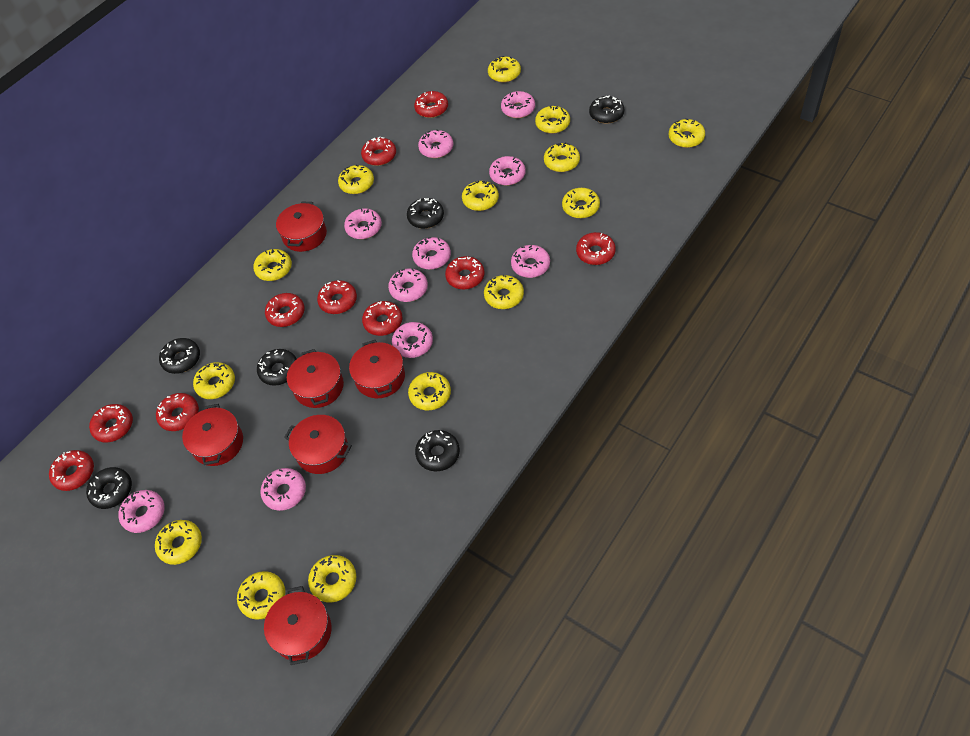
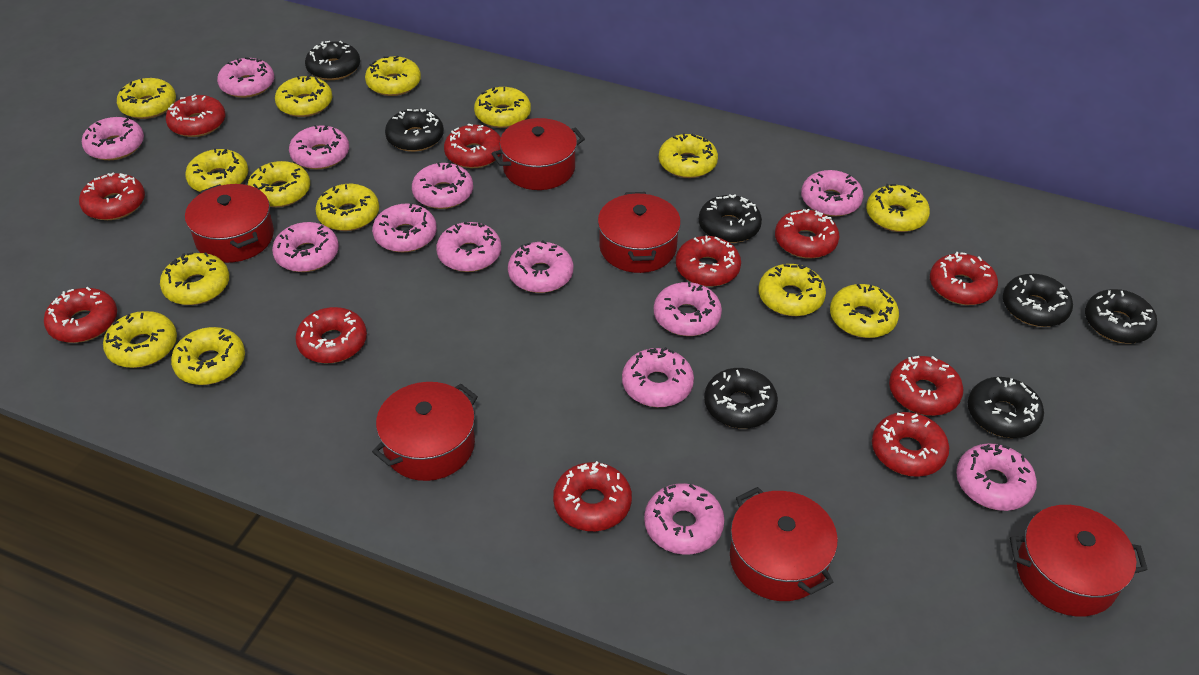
black donut: [86,467,132,509] [159,338,200,374] [257,349,297,386] [407,198,444,229] [415,430,460,471] [589,96,624,124] = 6 -> [305,41,360,80] [385,109,444,152] [699,194,762,243] [704,368,778,429] [968,377,1044,438] [1003,274,1073,327] [1085,289,1157,344] = 7
pink donut: [119,490,165,533] [260,468,306,511] [344,208,382,239] [388,268,428,302] [392,322,433,358] [412,237,451,270] [418,130,453,158] [489,156,526,185] [501,91,535,118] [511,245,550,278] = 10 -> [82,117,144,160] [217,57,274,98] [272,222,339,272] [289,125,349,169] [372,203,437,252] [412,162,473,209] [436,222,501,272] [508,240,573,293] [622,347,694,407] [644,483,725,555] [654,282,722,336] [801,170,864,217] [956,442,1037,511] = 13
red donut: [49,450,94,491] [89,404,133,442] [156,393,199,431] [265,293,305,327] [317,280,357,314] [361,137,396,166] [362,301,402,336] [414,91,448,118] [445,256,485,290] [576,232,616,265] = 10 -> [44,287,117,343] [79,172,145,220] [166,95,226,137] [295,307,367,363] [444,124,501,168] [553,461,632,531] [676,236,741,287] [775,209,839,259] [872,412,949,477] [889,356,963,416] [930,252,998,305] = 11

